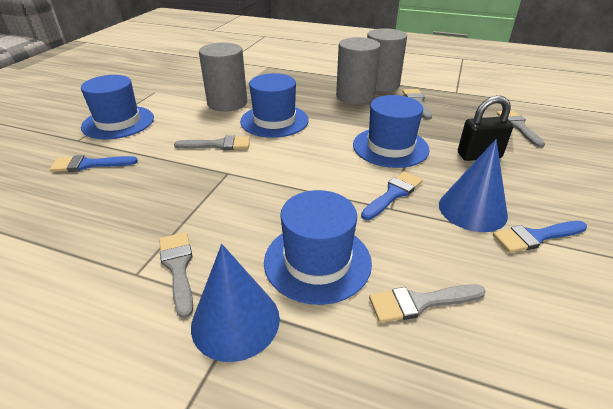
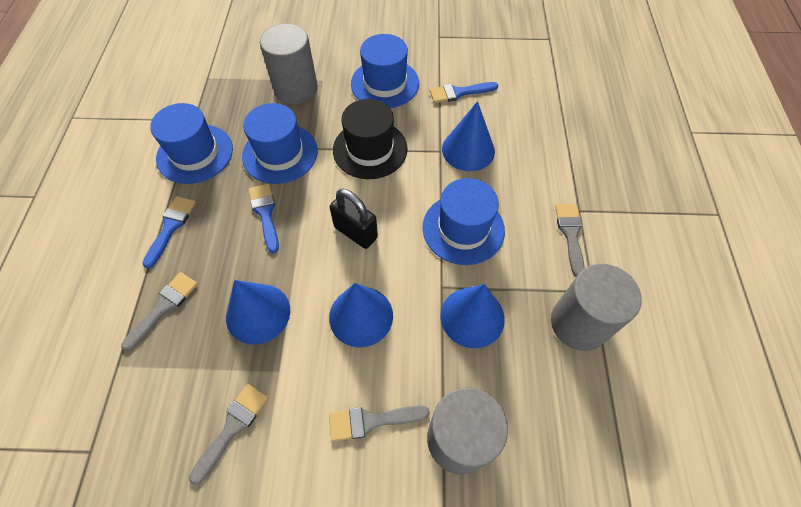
black hat: none = 0 -> [333,99,408,179] = 1
blue cone: [191,244,280,362] [439,139,508,232] = 2 -> [226,280,290,345] [329,283,393,347] [440,284,505,348] [442,101,495,171] = 4
grey brush: [159,232,193,318] [174,135,250,150] [369,284,486,323] [402,89,432,120] [497,110,545,148] = 5 -> [121,272,198,351] [189,384,269,484] [329,405,430,441] [555,204,585,277] = 4

